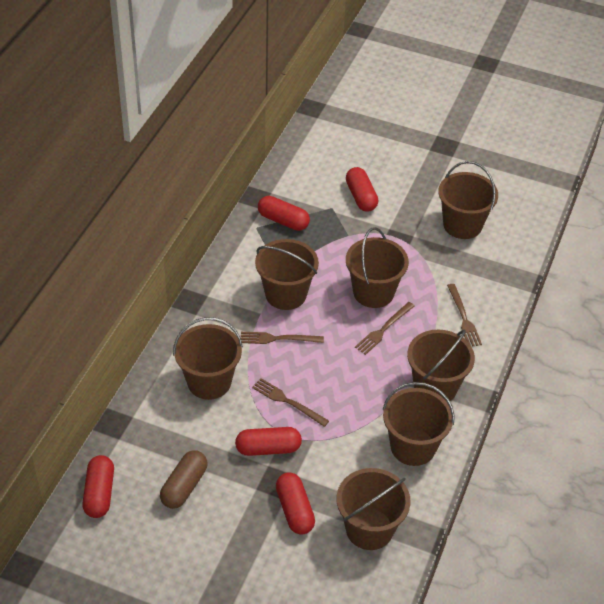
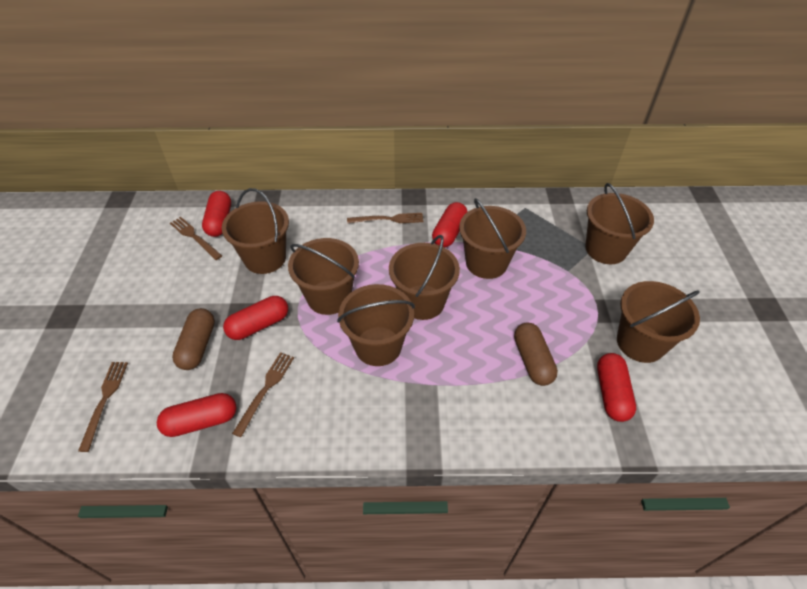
brown capsule: [160,450,208,509] = 1 -> [172,308,215,370] [514,322,558,386] = 2

